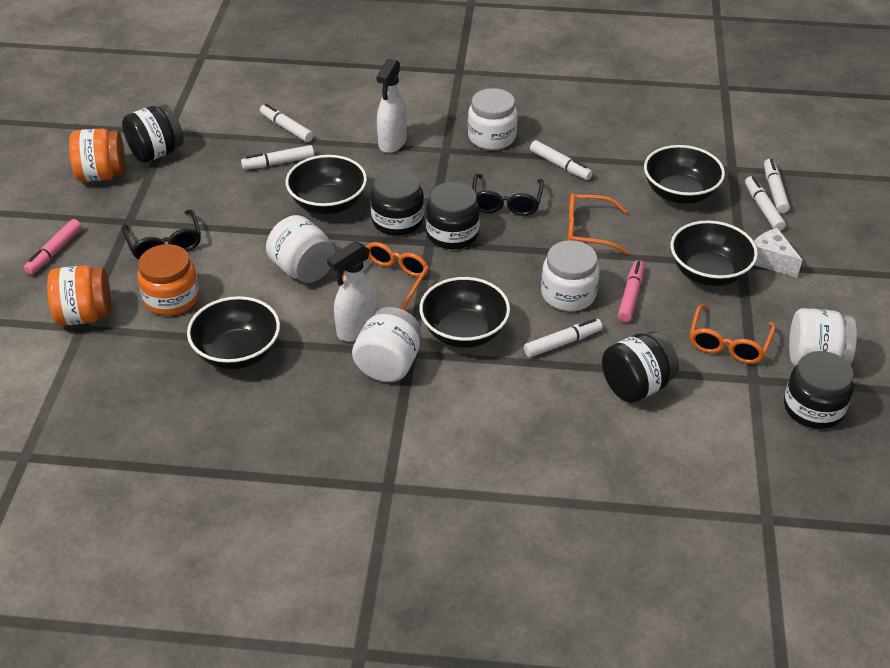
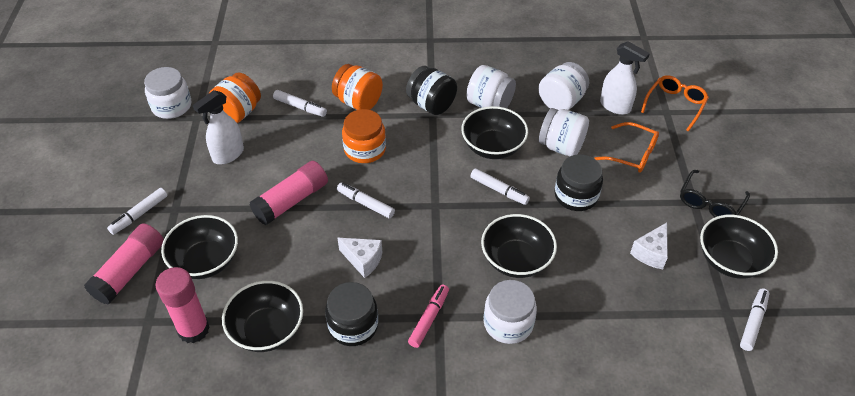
black glasses: [122,210,201,259] [472,174,544,216] = 2 -> [680,170,750,217] = 1
black jar: [122,104,184,163] [370,169,424,236] [426,182,480,249] [602,331,679,403] [784,351,854,429] = 5 -> [325,282,378,346] [406,66,457,115] [555,154,603,211] = 3
orange glasses: [342,242,429,310] [568,193,628,254] [690,304,776,364] = 3 -> [594,122,659,173] [641,75,709,132] = 2
pink glue stick: none = 0 -> [84,223,164,305] [155,267,210,343] [249,161,328,225] = 3
pink marker: [24,219,82,275] [618,260,645,322] = 2 -> [408,284,449,348] = 1
white cheese: [754,228,802,278] = 1 -> [338,238,382,278] [630,223,668,269] = 2
white marker: [241,145,314,170] [260,104,313,142] [524,318,602,357] [530,140,592,180] [745,176,786,231] [764,159,790,213] = 6 -> [107,188,167,235] [273,90,327,117] [337,183,395,219] [470,168,530,205] [740,288,770,351] = 5

